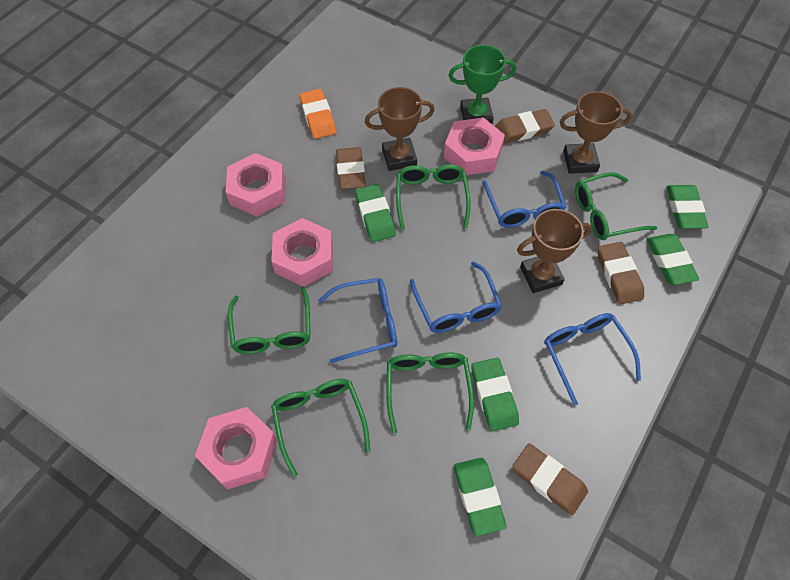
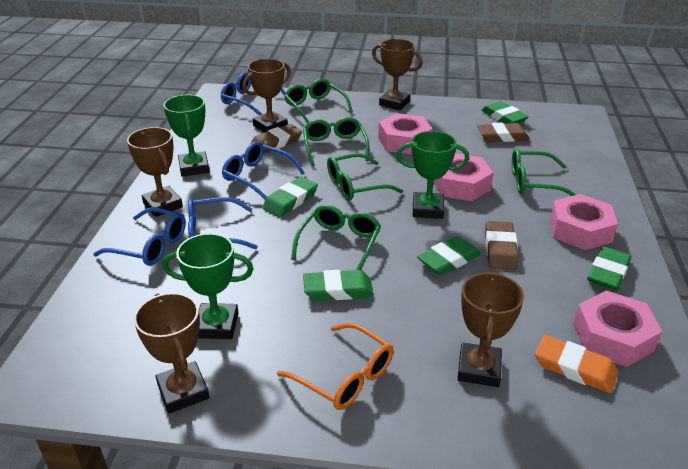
brown eraser: [336,147,366,189] [495,109,555,144] [512,443,588,516] [598,242,644,304] = 4 -> [251,124,302,153] [477,123,530,142] [485,221,519,270] = 3
brown trophy: [365,87,435,171] [517,209,592,293] [560,91,632,174] = 3 -> [127,127,183,217] [134,293,209,413] [242,59,291,132] [372,39,423,110] [458,271,524,387] = 5
green trophy: [448,45,516,124] = 1 -> [162,233,254,339] [163,94,210,177] [396,131,469,219] = 3
orange glasses: none = 0 -> [277,322,393,410] = 1

